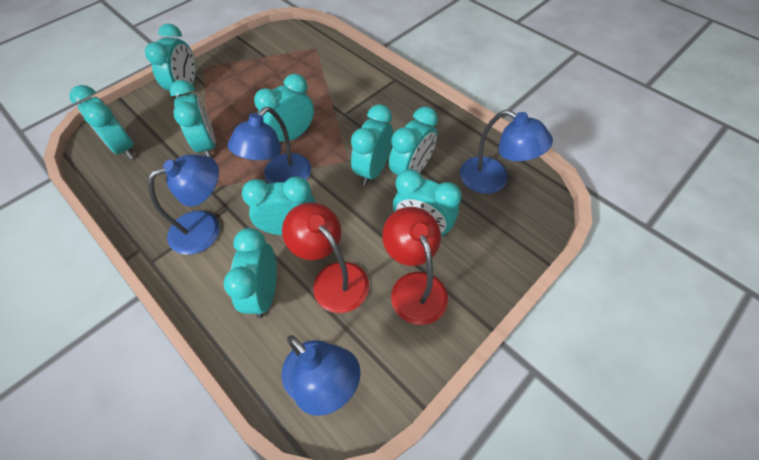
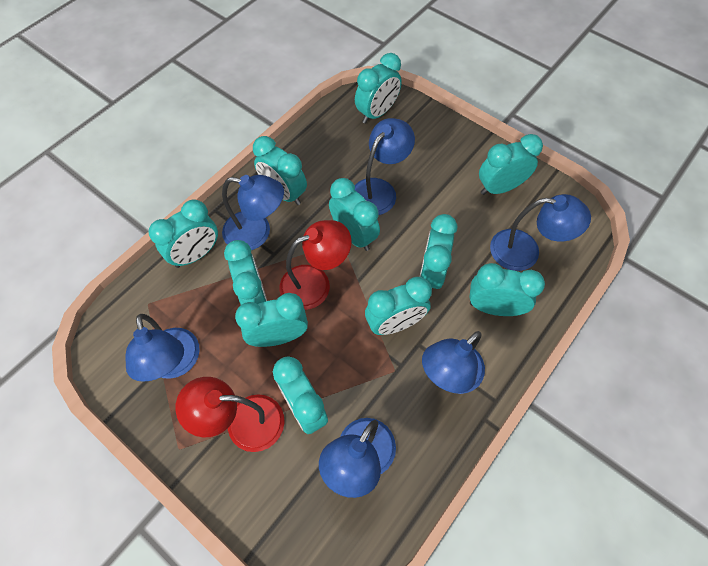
blue lamp: [148,155,220,255] [228,107,311,184] [282,335,361,416] [460,110,553,194] = 4 -> [125,314,200,382] [222,175,284,250] [319,418,396,498] [354,118,415,215] [422,331,485,394] [490,194,591,271] = 6
turquoise clock: [69,85,134,159] [145,24,196,98] [170,80,216,158] [223,228,277,318] [242,177,316,235] [254,74,314,142] [351,104,393,186] [389,106,438,175] [393,169,462,237] = 9 -> [148,200,218,268] [224,240,267,305] [235,293,308,347] [253,136,307,205] [273,356,328,434] [329,178,380,251] [355,53,402,124] [365,277,432,335] [420,214,457,289] [469,263,545,316] [479,134,543,195] = 11

